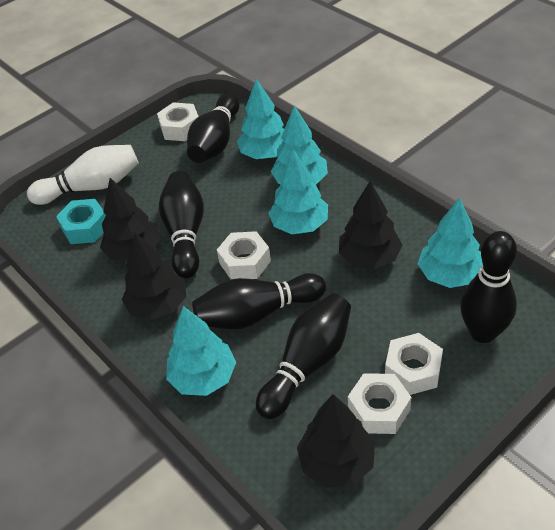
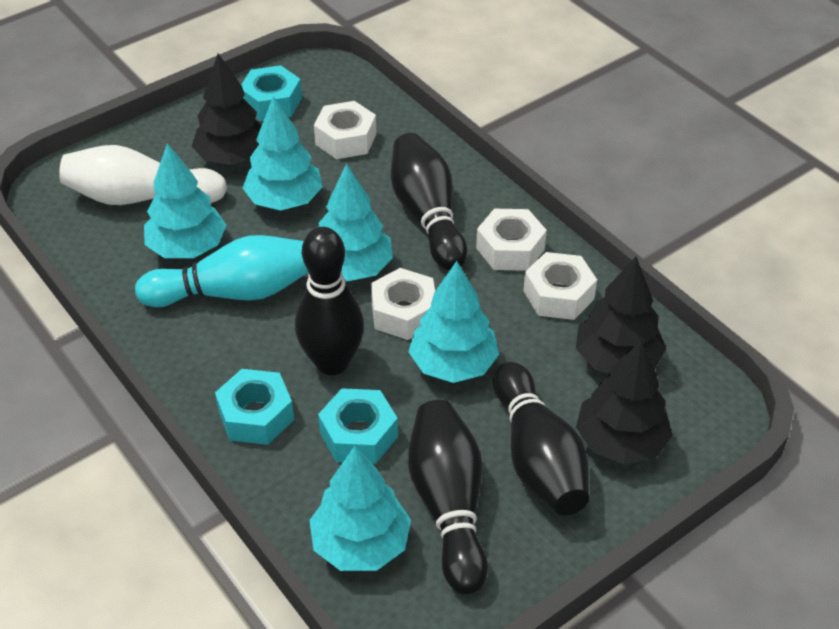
black bowling pin: [159,171,204,278] [187,93,239,163] [192,273,326,330] [256,294,351,419] [460,231,517,343] = 5 -> [295,227,364,375] [391,133,467,270] [408,400,488,595] [493,362,589,516] = 4
black tree: [100,178,161,262] [122,233,186,320] [297,394,375,487] [339,181,402,269] = 4 -> [192,54,262,165] [576,257,666,374] [576,340,672,464] = 3
turquoise bowling pin: none = 0 -> [135,235,309,307] = 1
turquoise nut: [56,199,106,244] = 1 -> [215,369,294,445] [241,65,302,121] [318,388,398,464] = 3

